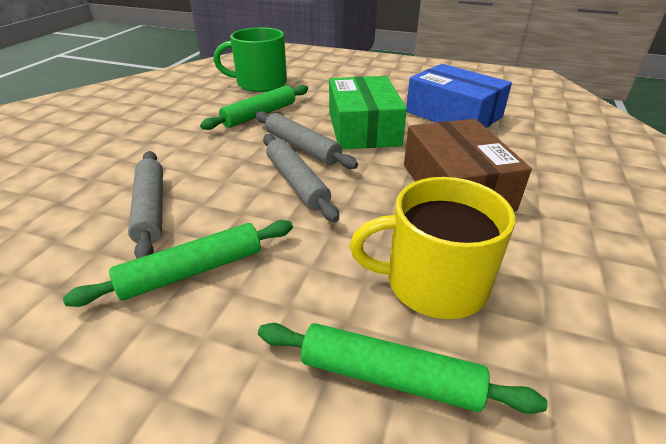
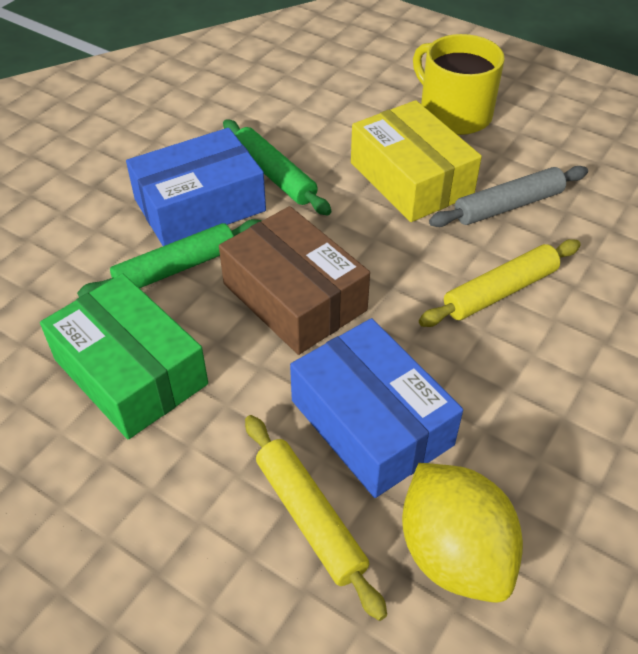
blue box: [406,64,512,128] = 1 -> [126,128,266,246] [290,318,463,498] = 2
green mug: [214,27,287,92] = 1 -> none = 0
green rolling pin: [63,220,293,307] [200,85,308,130] [258,323,548,414] = 3 -> [77,219,262,297] [223,120,331,216] = 2
grey rolling pin: [128,151,163,259] [255,111,358,169] [263,134,339,222] = 3 -> [429,166,588,227] = 1
yellow box: none = 0 -> [351,100,482,222] = 1
yellow lemon: none = 0 -> [402,463,523,603] = 1
yellow rolling pin: none = 0 -> [245,415,387,621] [419,239,581,327] = 2

